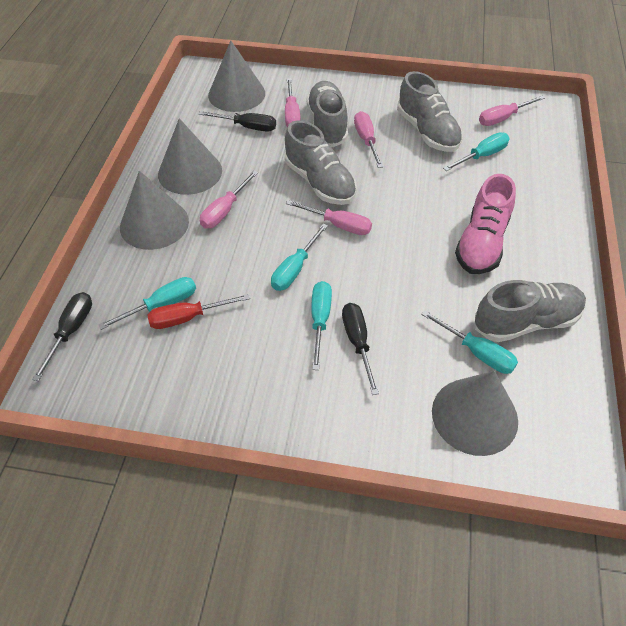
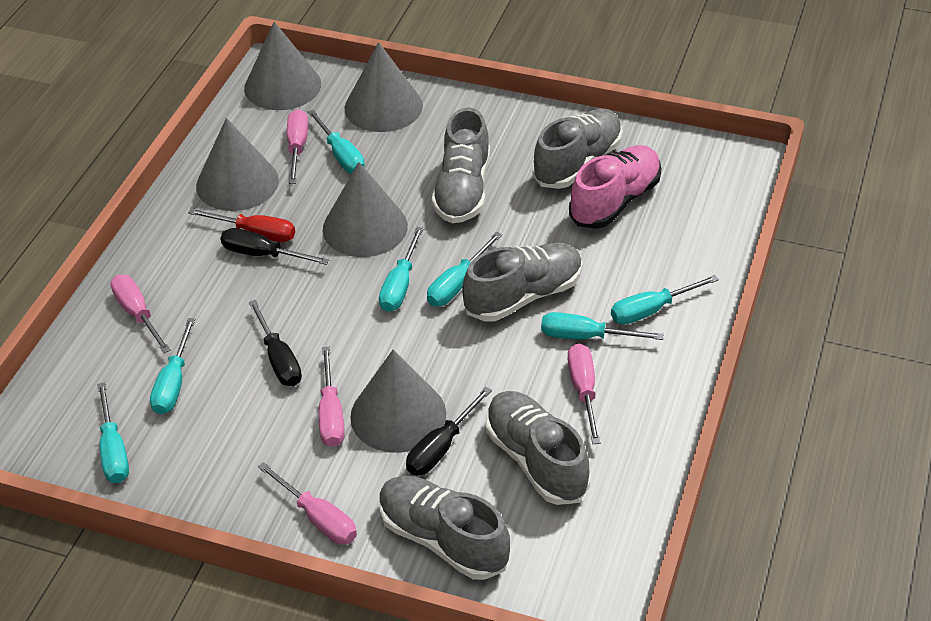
grey cone: [120,171,189,250] [158,118,222,195] [208,40,265,112] [432,371,518,456] = 4 -> [196,118,279,211] [244,22,321,110] [323,162,408,257] [345,42,423,132] [350,350,446,453] = 5
grey shoe: [284,120,357,205] [306,81,348,147] [397,71,463,152] [475,280,586,342] = 4 -> [379,476,510,580] [432,108,490,223] [463,243,583,322] [486,391,590,505] [532,108,622,189] = 5
turquoise screwdriver: [99,277,196,330] [271,224,328,291] [311,281,332,370] [421,310,518,374] [443,132,510,171] = 5 -> [97,382,129,483] [150,318,195,415] [308,110,365,174] [379,227,424,312] [427,232,502,306] [541,312,664,340] [611,275,719,324] = 7

